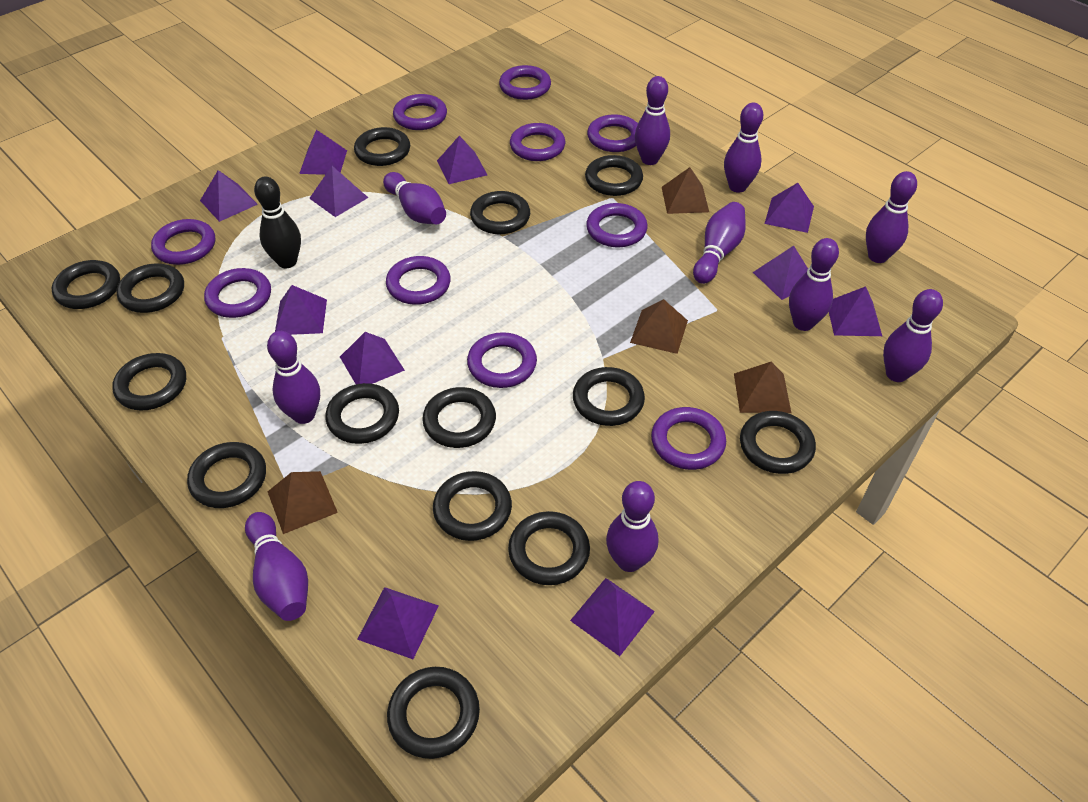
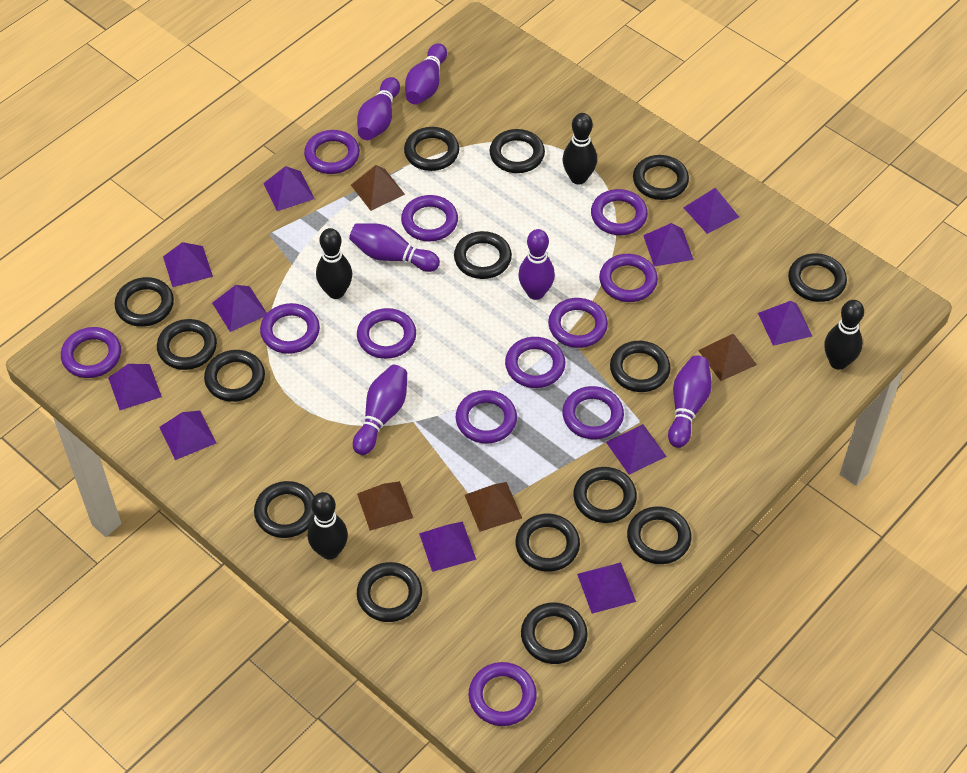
black bowling pin: [254,177,301,268] = 1 -> [308,492,348,560] [316,228,353,299] [563,113,597,184] [824,300,864,370] = 4
black ring: [52,260,120,309] [112,353,186,410] [116,263,184,313] [187,442,266,508] [325,383,399,444] [354,127,410,166] [387,667,480,759] [422,387,496,448] [433,471,512,541] [470,191,530,234] [508,511,590,585] [573,367,645,426] [585,155,643,196] [740,411,816,474] = 14 -> [115,277,174,327] [157,319,217,370] [204,350,265,402] [254,481,315,538] [357,562,422,622] [404,127,459,171] [454,231,512,279] [489,129,545,173] [515,514,580,572] [521,602,588,664] [573,467,637,523] [610,341,670,392] [627,506,692,564] [633,155,689,200] [788,253,847,302] = 15
purple bowling pin: [245,512,308,621] [267,331,320,424] [383,172,446,224] [606,481,658,572] [635,76,670,165] [693,202,746,284] [724,103,763,193] [789,238,839,331] [866,171,917,263] [883,289,943,382] = 10 -> [349,223,440,272] [353,365,407,455] [357,77,400,140] [405,43,447,104] [518,229,555,300] [668,355,712,448] = 6
purple ring: [151,219,215,265] [204,268,271,318] [386,256,451,305] [393,94,447,130] [467,332,537,388] [499,65,551,100] [510,123,565,161] [586,203,648,247] [587,114,638,152] [651,407,726,470] = 10 -> [61,327,121,378] [260,303,320,354] [304,130,360,174] [357,308,416,359] [401,195,458,241] [456,390,517,444] [469,662,537,726] [505,337,565,388] [548,298,608,348] [562,386,624,439] [591,189,648,235] [599,254,658,302] = 12

